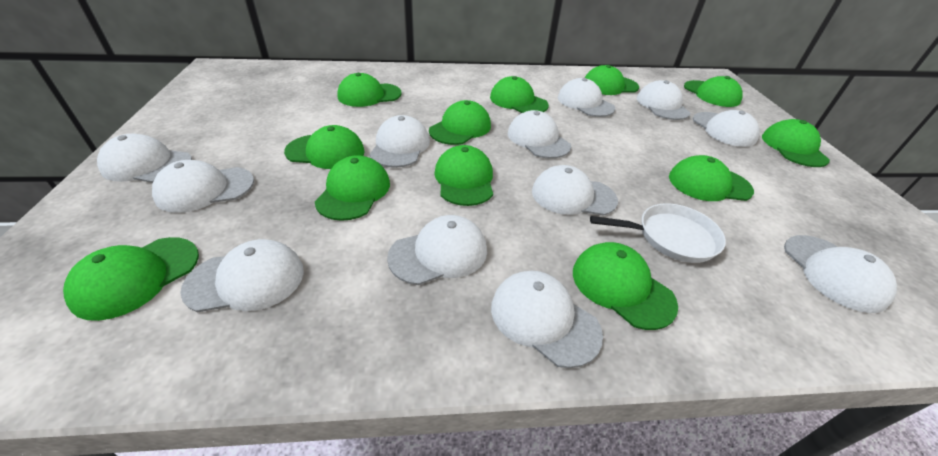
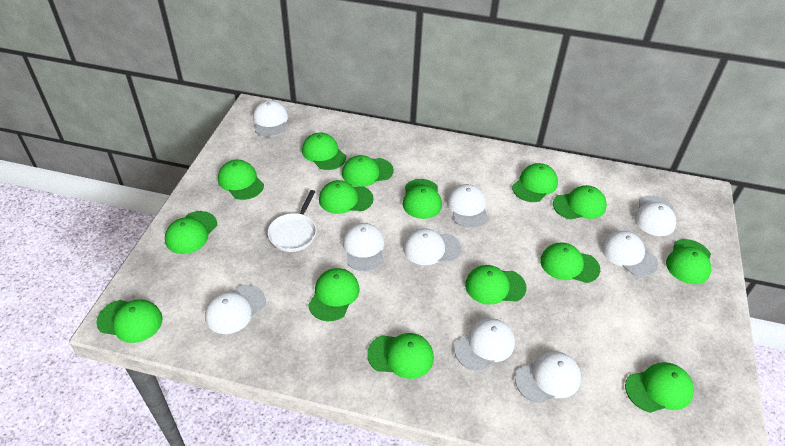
green cap: [63,237,199,321] [284,125,365,169] [315,155,390,221] [338,73,402,107] [429,100,491,145] [435,145,493,206] [490,76,549,113] [573,242,678,330] [584,65,639,95] [669,155,754,201] [684,76,743,107] [762,119,830,167] = 12 -> [97,299,163,343] [165,211,217,254] [218,160,264,200] [302,133,346,170] [308,268,359,321] [319,180,374,214] [342,155,394,187] [367,333,434,379] [403,179,442,219] [465,265,527,305] [512,163,558,202] [540,242,600,283] [553,185,607,220] [625,362,694,413] [666,239,711,284] = 15
white cap: [97,133,192,183] [152,160,254,213] [180,239,304,312] [370,115,430,168] [387,215,487,285] [491,271,603,368] [508,110,571,159] [532,165,618,216] [558,78,615,117] [637,80,690,120] [693,110,760,147] [784,235,897,313] = 12 -> [205,285,266,334] [253,100,288,137] [343,223,384,272] [403,228,461,265] [447,184,488,228] [454,318,515,371] [515,351,581,404] [602,231,658,277] [634,195,677,236] = 9

